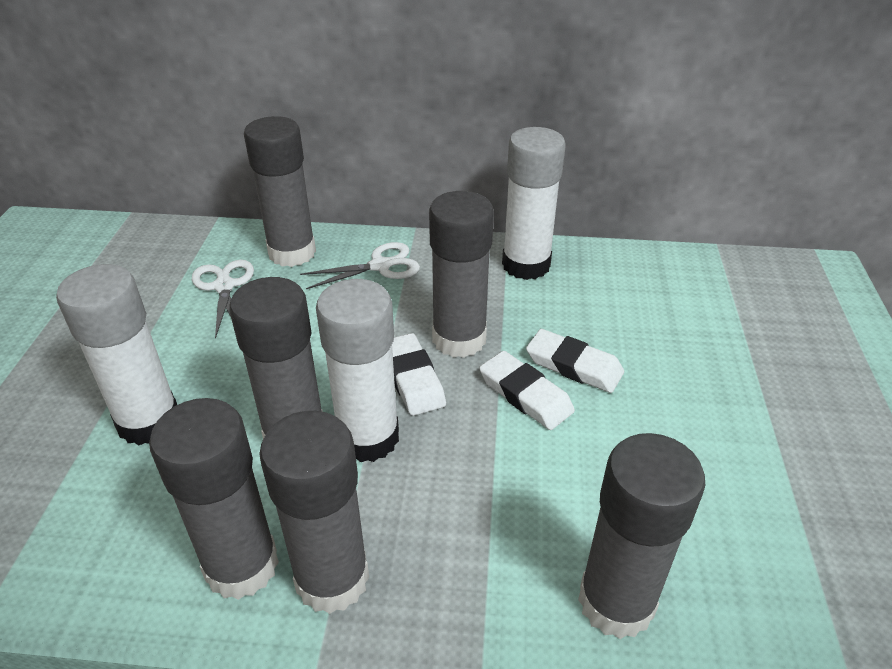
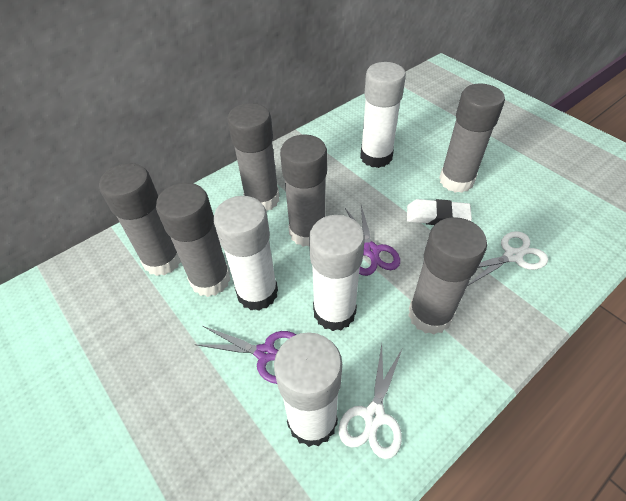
purple scissors: none = 0 -> [194,326,296,384] [345,205,400,276] = 2
white eraser: [392,333,446,416] [479,351,575,430] [526,329,624,393] = 3 -> [407,199,472,225] = 1
white glue stick: [56,264,177,445] [316,279,399,462] [502,127,566,280] = 3 -> [214,196,278,311] [274,332,342,447] [309,215,365,331] [360,62,406,168] = 4

